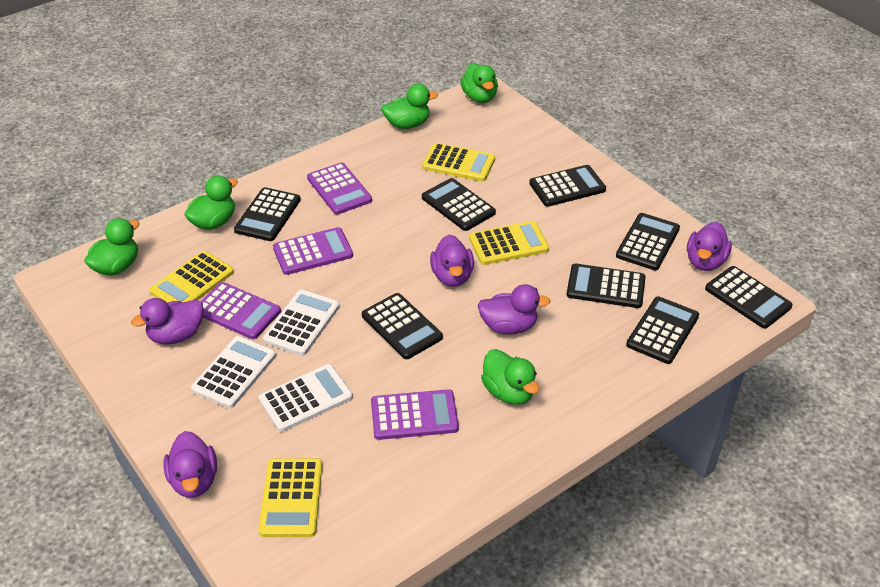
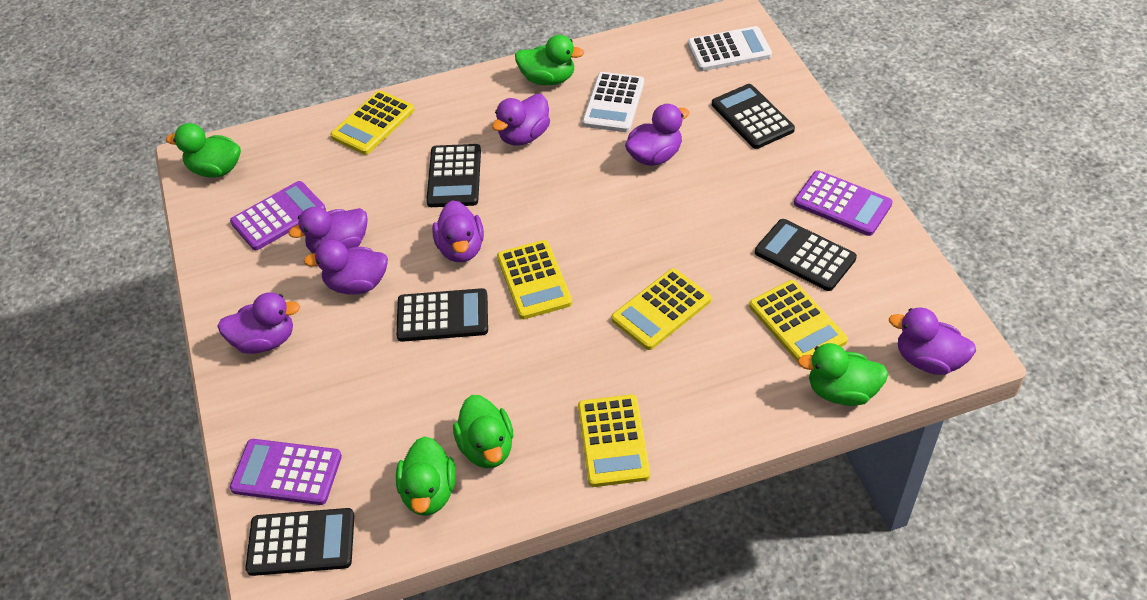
black calculator: [234,187,301,241] [362,293,443,359] [422,178,496,231] [529,165,606,207] [566,263,646,308] [616,213,680,270] [626,296,699,364] [705,266,793,329] = 8 -> [245,508,354,576] [396,288,488,342] [426,144,481,207] [712,84,795,149] [755,219,857,291] = 5
purple calculator: [200,282,281,339] [273,227,353,275] [307,162,372,215] [371,389,459,440] = 4 -> [230,181,326,250] [230,439,342,505] [794,170,893,236] = 3
purple duck: [131,298,204,344] [163,431,217,498] [430,235,474,287] [478,284,550,334] [687,222,732,271] = 5 -> [217,292,300,354] [289,207,368,253] [304,240,388,294] [432,200,484,262] [492,94,550,146] [625,104,689,166] [889,307,976,375] = 7
white calculator: [191,336,276,408] [258,364,353,432] [263,289,340,356] = 3 -> [582,72,644,132] [688,26,772,71] = 2
yellow calculator: [150,251,234,303] [258,458,322,537] [422,143,495,182] [469,221,549,265] = 4 -> [330,90,415,155] [497,240,572,319] [578,394,650,487] [611,269,711,350] [749,280,848,361] = 5

